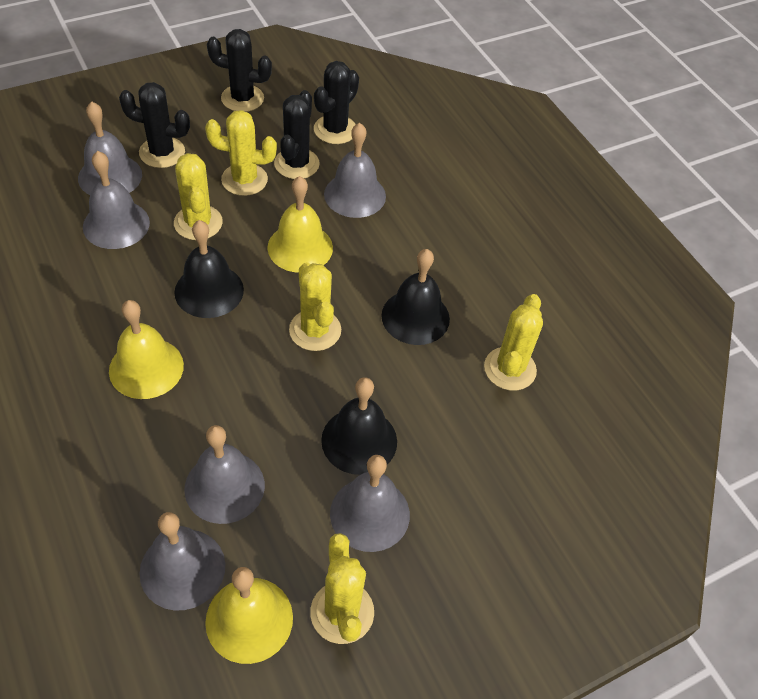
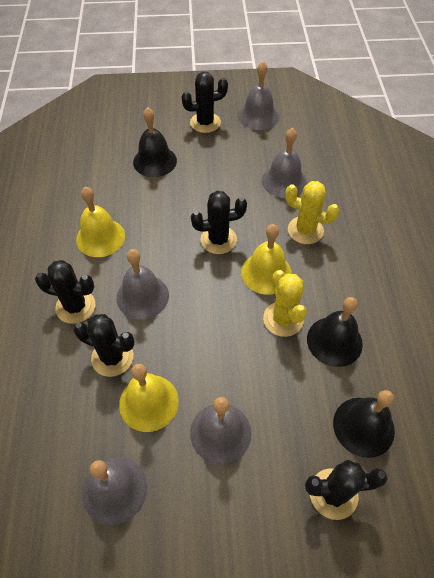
black cactus: [119,82,190,168] [207,29,272,112] [274,90,320,179] [314,61,359,144] = 4 -> [35,260,95,324] [73,314,135,377] [181,72,228,133] [191,191,247,254] [305,460,388,520] = 5
grey bell: [78,102,142,195] [83,151,150,249] [139,512,225,610] [184,425,265,524] [324,123,386,218] [330,455,410,552] = 6 -> [82,457,147,525] [117,249,169,320] [190,397,251,464] [238,61,279,130] [262,128,307,198] = 5
yellow cactus: [174,153,223,240] [205,110,277,196] [289,262,341,351] [310,533,374,644] [484,294,543,391] = 5 -> [263,270,307,337] [285,181,339,244] = 2

